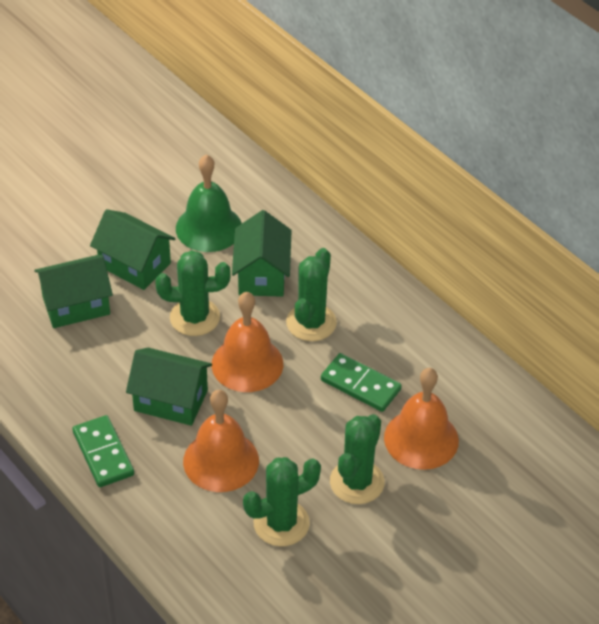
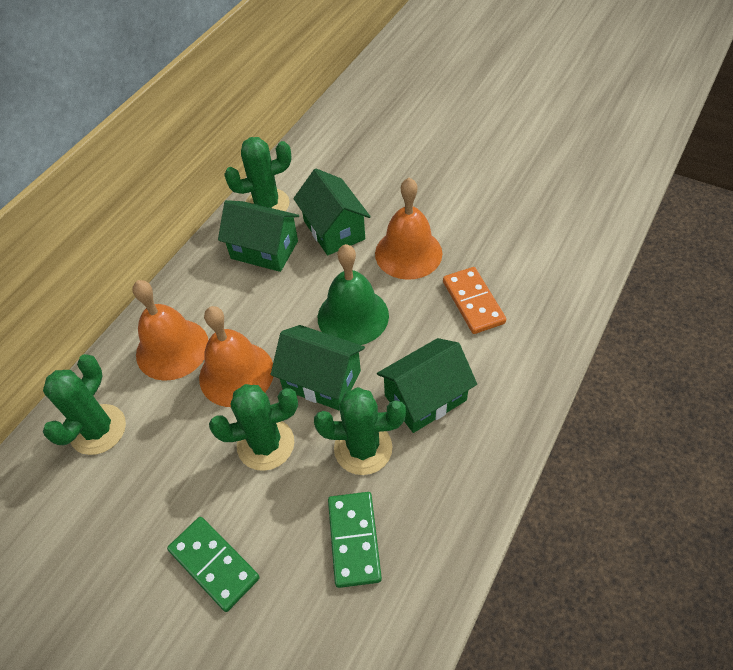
orange domino: none = 0 -> [443,267,506,334] = 1

